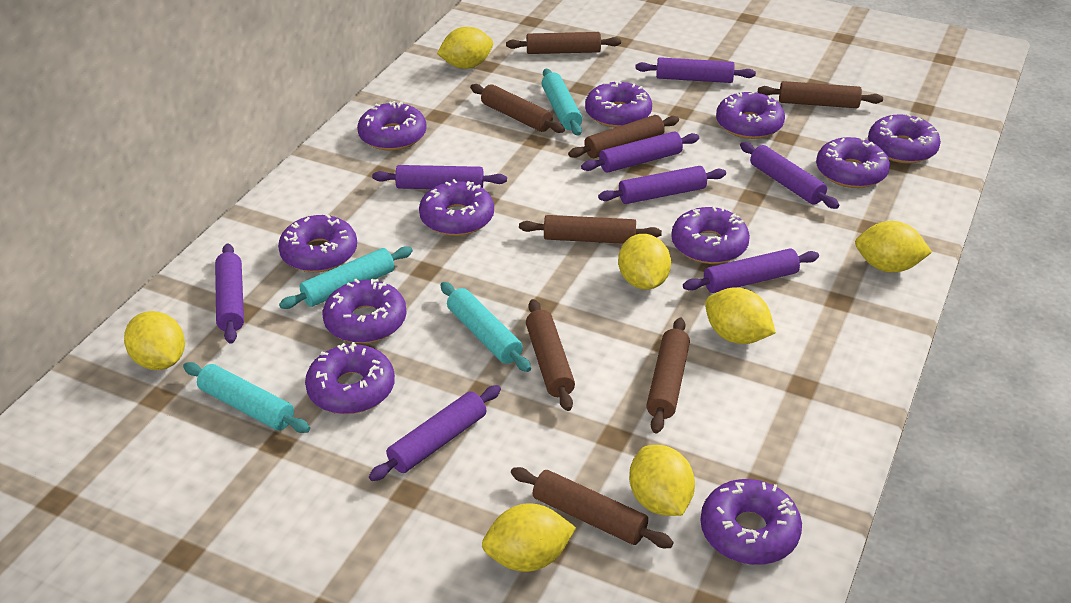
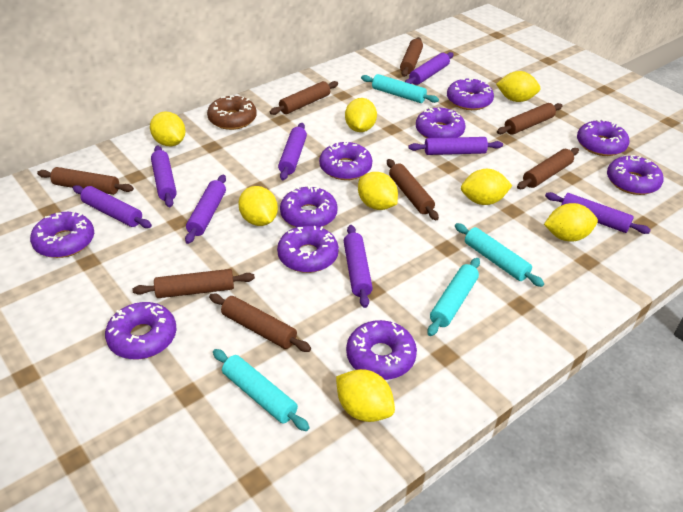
brown donut: none = 0 -> [207,95,257,130] = 1
purple donut: [278,214,357,272] [305,342,395,414] [323,279,407,343] [357,101,427,151] [419,179,494,236] [585,81,652,128] [671,206,750,264] [700,479,802,565] [716,92,785,139] [816,137,890,188] [868,113,941,163] = 11 -> [30,212,94,258] [105,302,176,359] [277,225,339,273] [280,185,338,228] [319,142,372,180] [346,320,417,380] [416,107,466,138] [447,78,494,110] [577,119,629,156] [607,155,664,195] = 10
yellow lemon: [124,311,185,370] [437,27,493,69] [482,503,576,572] [618,234,671,290] [629,445,695,516] [705,287,776,344] [855,221,932,273] = 7 -> [150,112,186,146] [238,186,278,226] [336,369,395,422] [345,98,377,132] [358,172,398,210] [461,169,512,205] [496,71,540,102] [544,203,598,241] = 8

